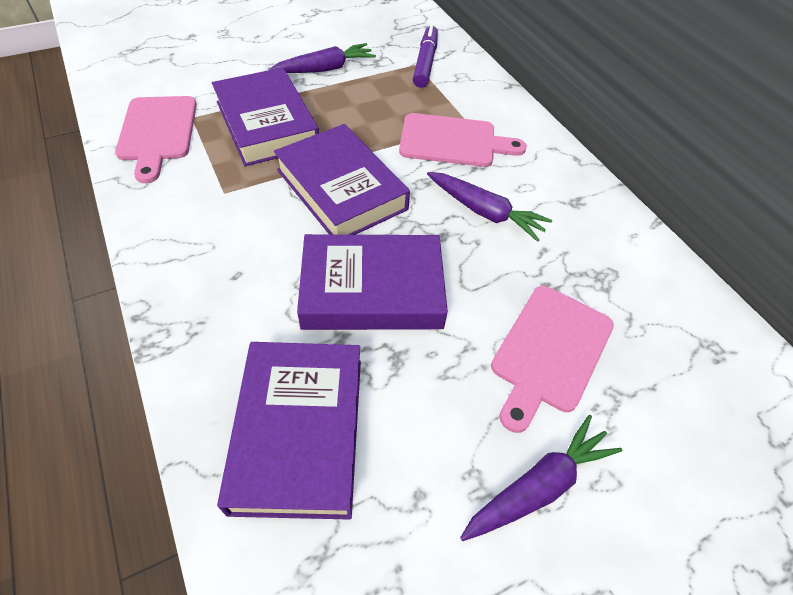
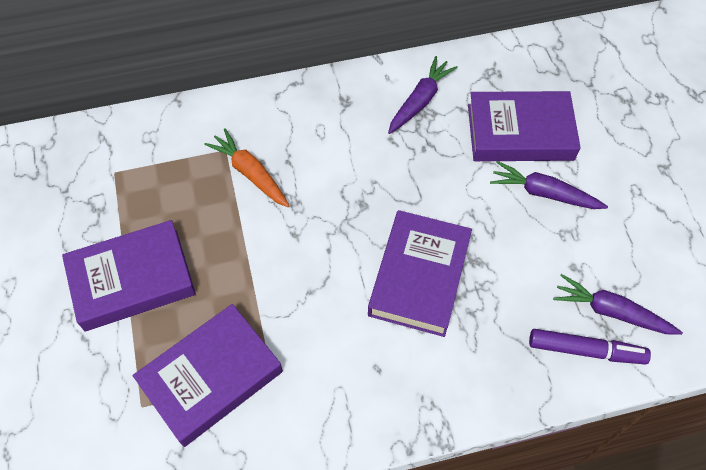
orange carrot: none = 0 -> [204,128,290,207] = 1
pink cutting board: [115,96,197,183] [399,113,527,167] [491,286,614,433] = 3 -> none = 0

